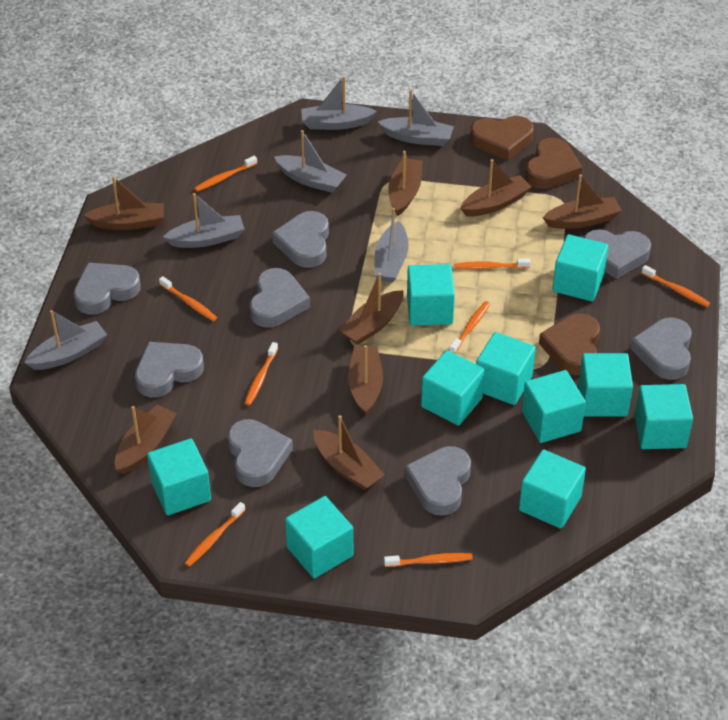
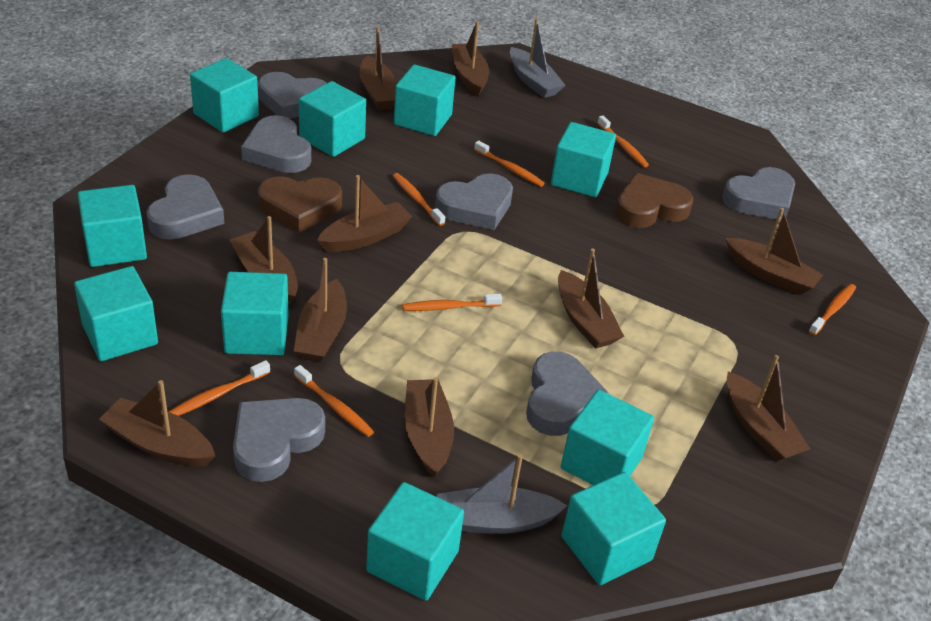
brown boat: [83,176,164,230] [115,405,177,474] [313,415,385,490] [339,273,404,345] [348,345,383,415] [388,151,423,216] [460,159,532,217] [543,174,622,229] = 8 -> [99,380,215,467] [230,216,298,304] [294,258,347,362] [317,175,412,252] [360,27,397,110] [404,377,454,477] [452,21,489,96] [558,248,624,348] [726,208,823,295] [727,355,810,461] = 10
brown heart: [470,116,534,161] [525,138,583,189] [539,313,600,375] = 3 -> [258,176,342,233] [615,173,693,228] = 2
grey boat: [24,310,107,370] [163,193,244,248] [274,130,347,193] [301,76,377,130] [374,208,409,282] [378,90,454,146] = 6 -> [436,454,567,534] [510,18,565,98] = 2
grey heart: [73,263,141,315] [135,342,204,397] [228,419,293,487] [250,268,310,327] [272,211,329,268] [405,446,471,516] [584,229,651,279] [630,317,692,380] = 8 -> [147,174,224,240] [233,398,325,482] [241,115,311,173] [258,72,326,119] [435,173,513,230] [526,352,610,436] [722,167,795,220] = 7
orange toothbrush: [159,276,217,321] [185,502,245,567] [194,156,257,192] [244,342,278,406] [384,553,473,567] [450,301,490,353] [454,259,531,269] [641,265,710,307] = 8 -> [168,360,270,416] [294,365,374,437] [393,173,445,226] [402,294,502,311] [474,141,544,187] [597,116,649,167] [809,284,856,336] = 7

